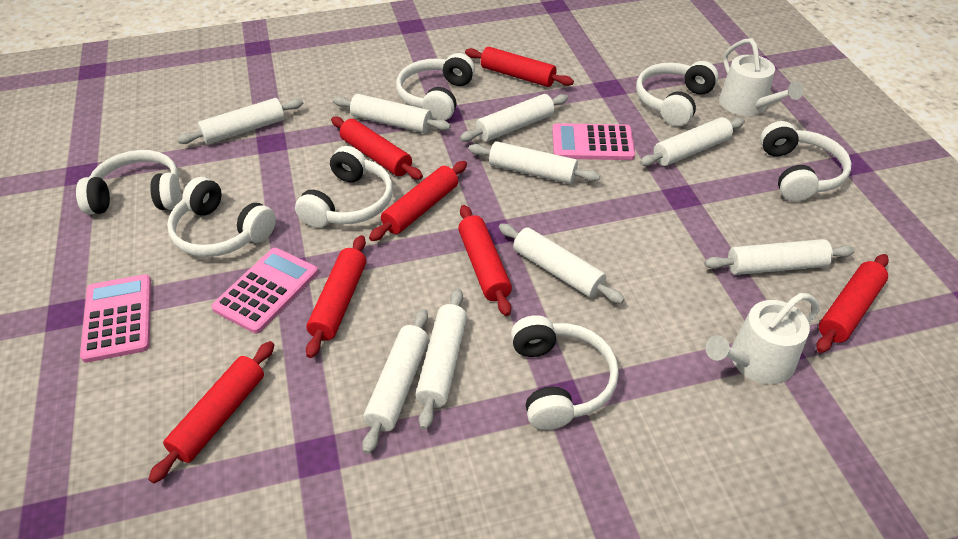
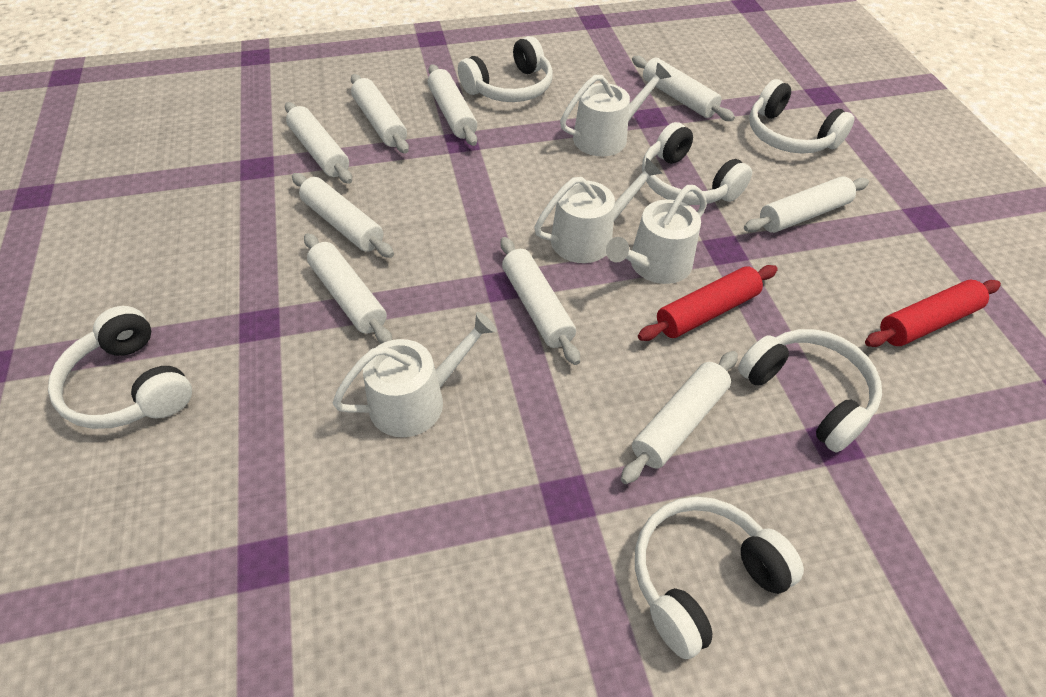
pink calculator: [80,274,151,363] [211,248,318,334] [552,123,635,160] = 3 -> none = 0
red rolling pin: [148,341,274,483] [306,235,366,358] [331,117,423,180] [369,161,467,241] [458,205,512,316] [465,47,574,87] [816,254,889,353] = 7 -> [638,265,778,341] [865,280,1001,347] = 2
white headphones: [76,150,181,215] [167,177,276,257] [295,146,393,228] [396,53,475,120] [511,315,619,430] [636,61,719,126] [760,121,852,202] = 7 -> [48,306,192,429] [458,36,553,102] [635,497,804,659] [642,122,752,205] [738,329,882,453] [749,79,855,154] = 6
white watering can: [705,293,820,384] [719,38,803,116] = 2 -> [333,312,497,437] [534,157,663,263] [560,63,671,156] [606,185,707,284] = 4

